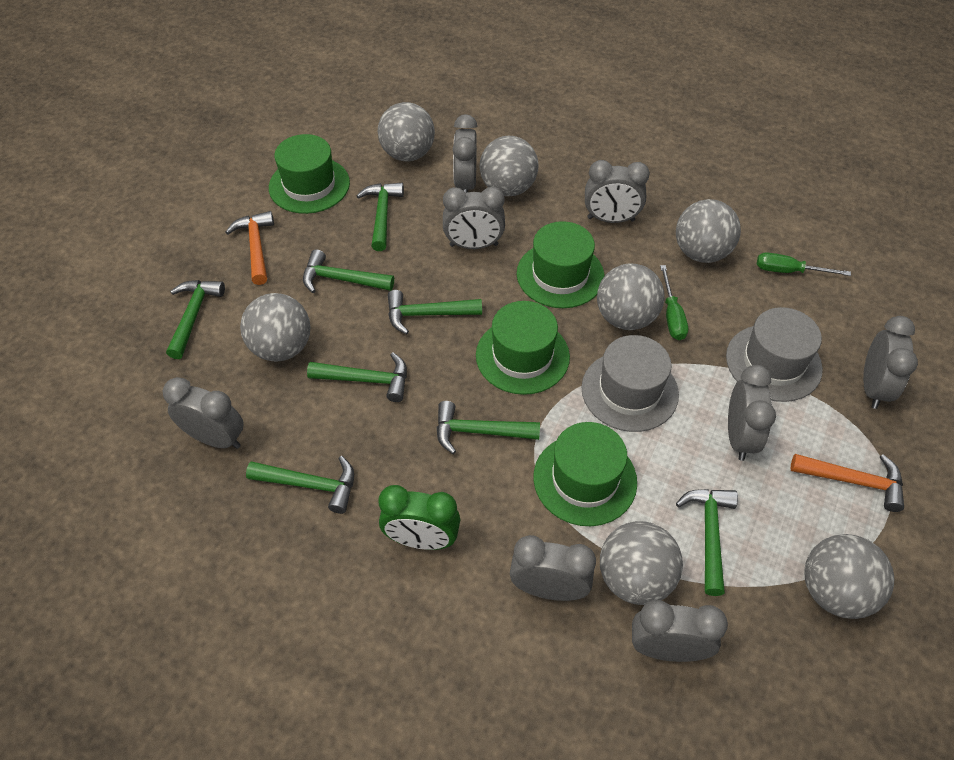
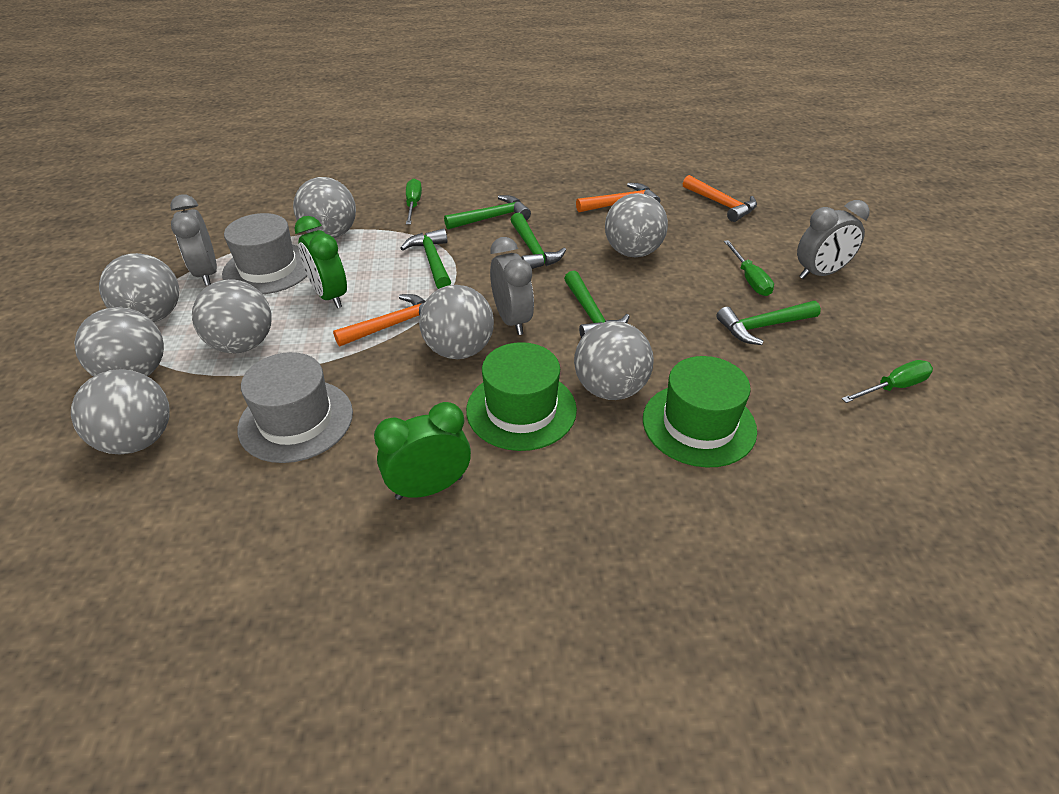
green clock: [378,485,461,550] = 1 -> [294,216,347,308] [374,402,471,500] = 2
green hammer: [166,280,225,359] [246,456,354,514] [303,249,394,293] [307,353,407,402] [357,183,404,251] [388,290,482,334] [436,401,540,454] [676,489,738,596] = 8 -> [400,229,451,289] [444,195,531,229] [511,213,566,269] [564,271,630,338] [716,301,821,345] = 5
green hat: [269,134,350,214] [476,301,570,395] [517,221,604,308] [533,422,637,526] = 4 -> [466,342,577,451] [643,356,757,468] = 2
green screwdriver: [660,265,688,340] [757,253,851,276] = 2 -> [406,178,422,225] [724,240,774,296] [841,360,933,403] = 3
grey ball: [240,293,311,362] [378,102,435,161] [480,136,538,196] [597,263,665,330] [600,521,683,605] [676,199,741,263] [805,534,894,619] = 7 -> [71,369,170,454] [74,307,164,376] [99,253,179,322] [192,279,272,353] [293,177,356,238] [419,285,494,359] [574,321,654,400] [605,193,668,257] = 8
grey clock: [162,377,244,449] [443,187,505,249] [453,114,477,193] [510,535,596,601] [585,160,650,223] [632,600,728,662] [728,365,776,461] [863,316,918,409] = 8 -> [170,195,217,286] [490,237,534,335] [797,200,870,279] = 3
orange hammer: [226,211,274,285] [791,454,904,512] = 2 -> [333,294,425,346] [576,183,660,212] [683,175,757,222] = 3

